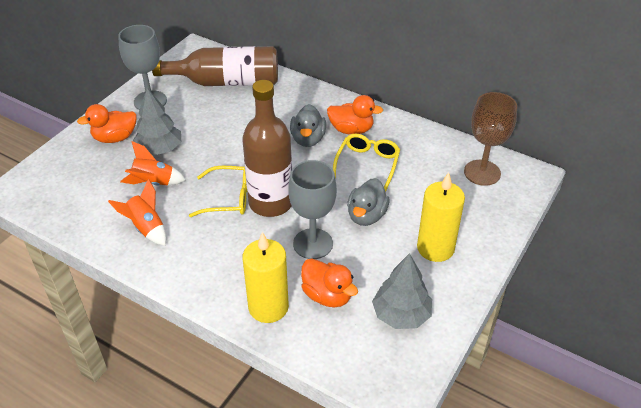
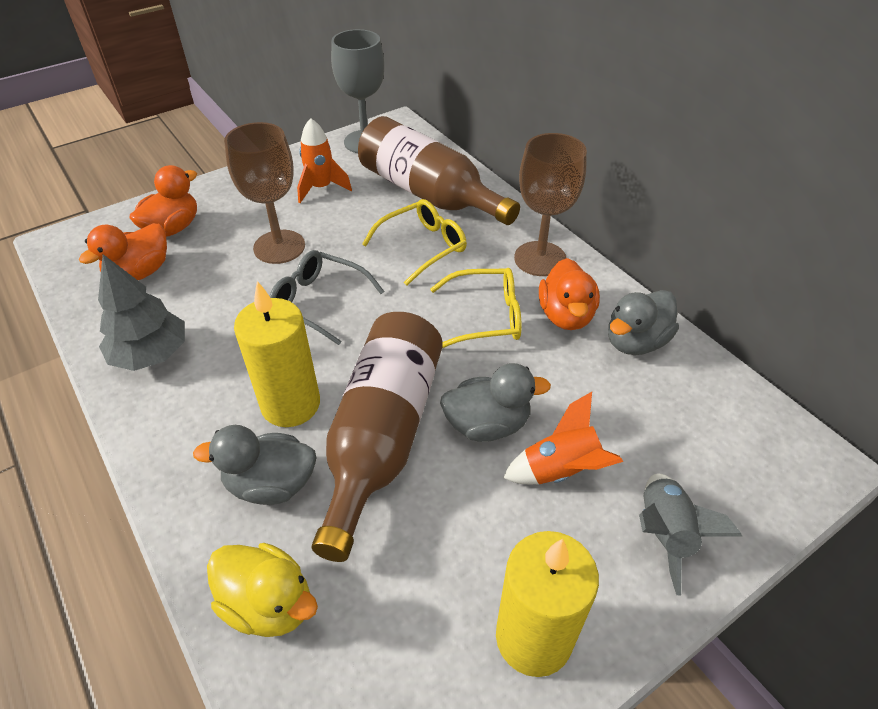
brown goblet: [464,92,517,186] = 1 -> [224,122,305,264] [514,133,587,276] = 2
grey duck: [290,104,326,147] [347,178,390,226] = 2 -> [193,425,316,505] [440,363,551,442] [608,290,679,355] = 3
grey glasses: none = 0 -> [270,250,385,345] = 1
grey goblet: [118,25,167,110] [288,160,337,259] = 2 -> [331,29,384,153] = 1
grey rocket: none = 0 -> [639,474,742,595] = 1
grey tree: [133,88,181,155] [372,253,432,329] = 2 -> [98,254,185,371] = 1
yellow duck: none = 0 -> [207,543,318,637] = 1

